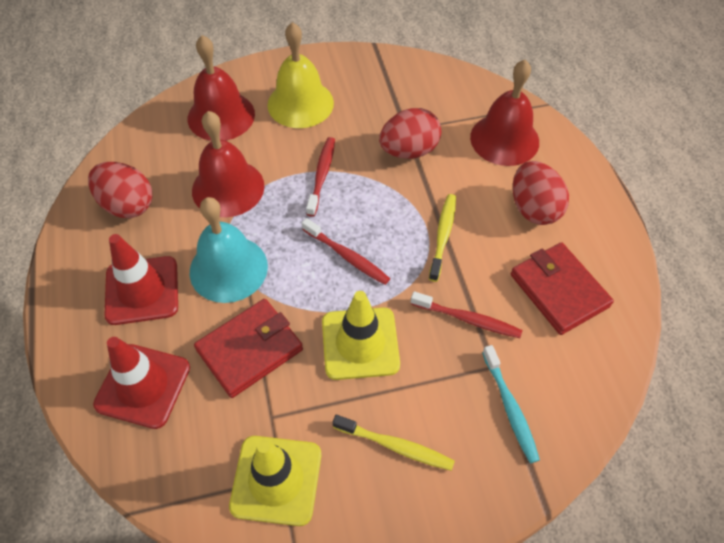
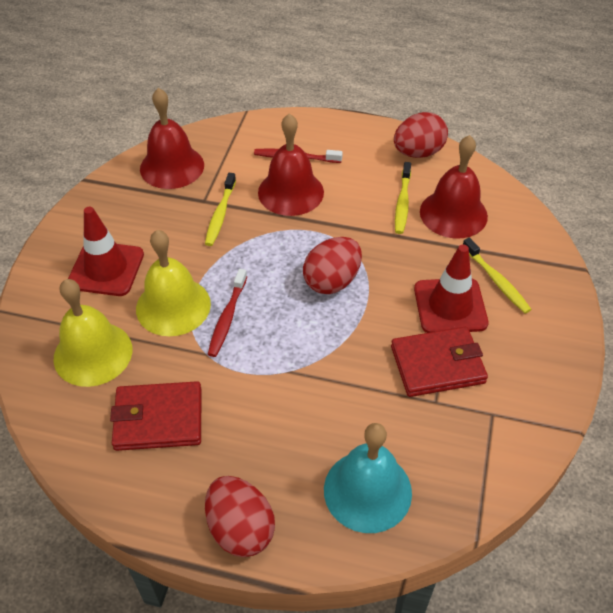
red toothbrush: [302,218,390,285] [306,137,335,217] [411,291,522,338] = 3 -> [208,269,247,357] [254,148,343,163] = 2
turquoise toothbrush: [482,345,540,463] = 1 -> none = 0
yellow bell: [267,22,334,128] = 1 -> [54,279,132,387] [136,230,211,336] = 2
yellow toothbrush: [332,415,455,471] [429,194,456,282] = 2 -> [205,173,236,246] [395,162,411,234] [463,238,532,314] = 3
yellow traffic cone: [229,436,321,526] [322,291,400,380] = 2 -> none = 0

